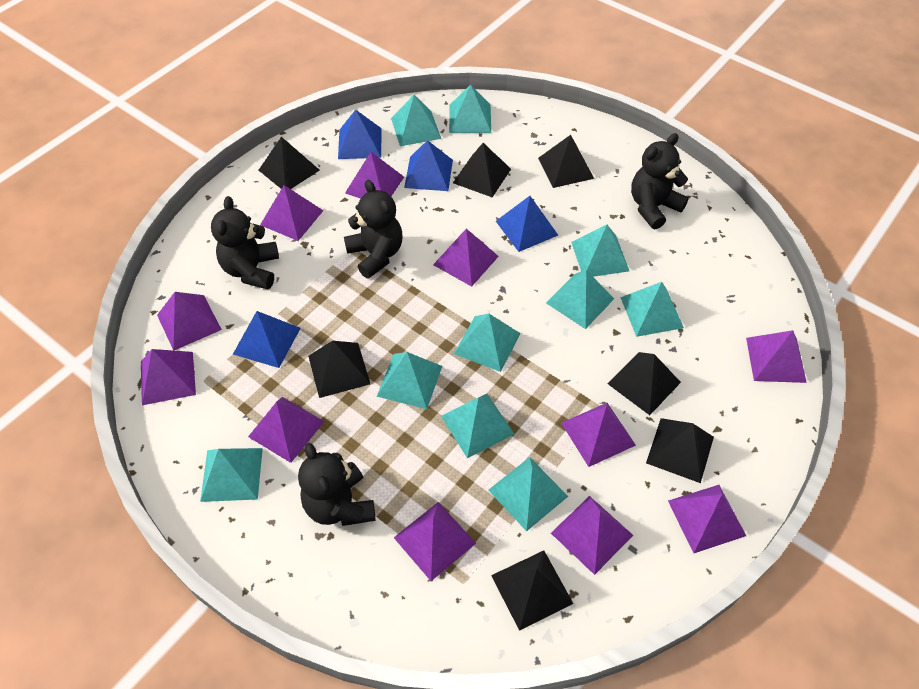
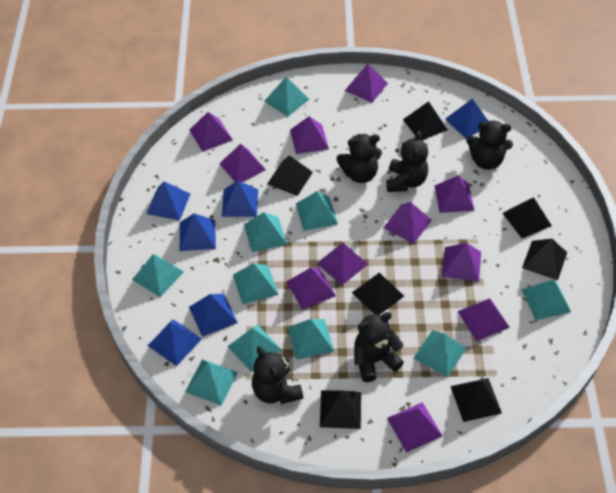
black teddy bear: [211,196,279,289] [298,443,376,526] [344,180,403,279] [631,133,689,229] = 4 -> [252,346,303,404] [337,134,382,183] [354,312,404,382] [387,131,428,192] [466,120,513,170] = 5
blue pyramid: [233,311,301,368] [338,110,381,159] [404,140,453,191] [496,196,558,252] = 4 -> [146,181,190,221] [148,319,202,366] [180,214,216,251] [189,294,238,337] [222,181,258,217] [445,99,488,139] = 6

